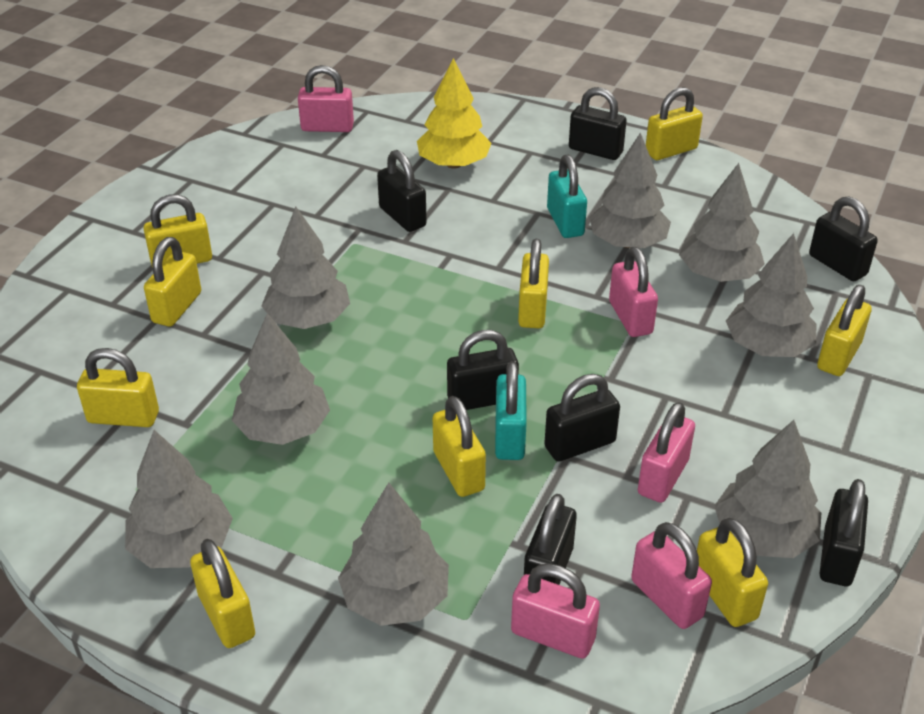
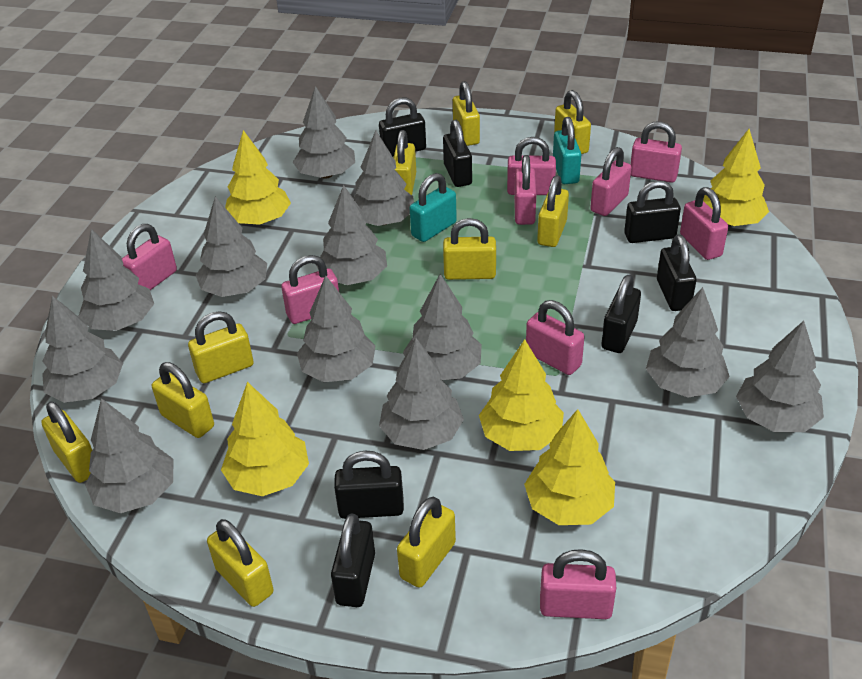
grey tree: [125,430,233,568] [232,313,330,445] [262,206,350,329] [338,483,449,626] [589,132,671,248] [679,163,765,282] [714,420,821,558] [726,233,816,357] = 8 -> [42,295,123,403] [78,229,154,331] [85,398,174,513] [196,196,267,297] [293,86,355,178] [297,275,376,382] [316,185,387,285] [353,130,414,226] [379,338,464,450] [403,274,482,380] [646,287,730,397] [736,321,824,432] = 12
pink padlock: [298,65,354,132] [511,563,600,659] [609,247,658,337] [631,522,712,629] [638,402,695,503] = 5 -> [122,224,177,290] [281,255,339,324] [507,137,556,195] [514,155,536,225] [526,300,584,375] [540,549,616,619] [590,147,632,216] [630,121,682,183] [680,187,728,260] = 9
yellow padlock: [77,348,159,427] [143,194,212,268] [144,237,201,326] [190,539,255,648] [433,396,486,497] [518,239,549,328] [646,87,703,160] [697,518,768,627] [817,285,872,376] = 9 -> [41,402,92,483] [152,362,214,438] [188,311,254,383] [207,519,274,607] [394,130,416,195] [397,497,456,588] [443,218,496,280] [453,81,480,146] [537,175,569,247] [554,90,591,154] = 10
yellow tree: [417,58,492,169] = 1 -> [221,382,309,496] [225,130,291,225] [479,339,564,451] [524,409,615,525] [703,129,769,226] = 5

